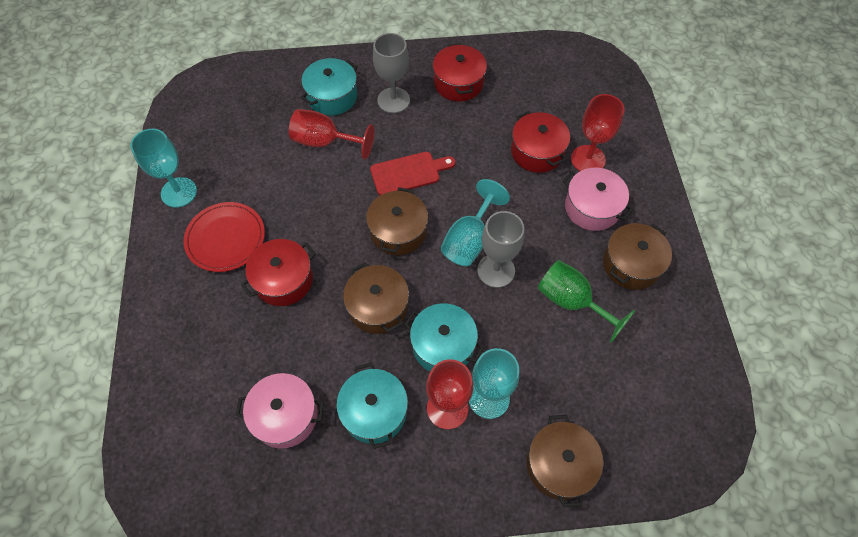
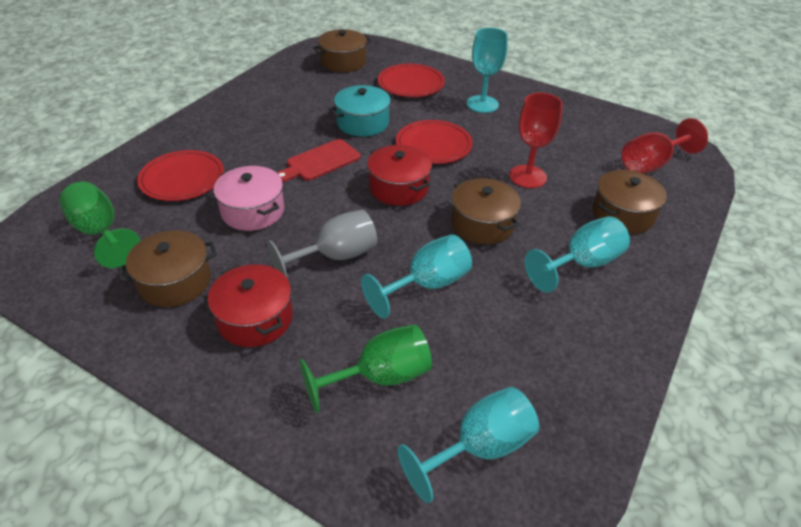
green goblet: [538,260,635,343] = 1 -> [59,182,141,268] [300,325,432,413] = 2
grey goblet: [373,33,410,113] [477,211,524,288] = 2 -> [267,210,377,279] = 1
pink pot: [236,373,324,449] [563,168,633,231] = 2 -> [213,166,284,231] = 1
red goblet: [289,109,374,159] [426,359,473,429] [571,94,624,171] = 3 -> [509,93,563,188] [622,118,708,173] = 2
red plate: [184,202,265,272] = 1 -> [137,150,224,201] [378,64,445,97] [396,120,473,164] = 3
red pot: [241,239,316,306] [433,43,487,101] [511,111,570,173] = 3 -> [208,264,293,347] [367,145,432,206] = 2
turquoise goblet: [130,129,197,208] [441,179,510,266] [469,348,519,419] = 3 -> [361,234,472,319] [397,387,539,503] [467,28,508,113] [525,216,630,293] = 4
turquoise pot: [301,58,358,115] [336,363,408,449] [404,303,484,372] = 3 -> [329,85,395,137] = 1

